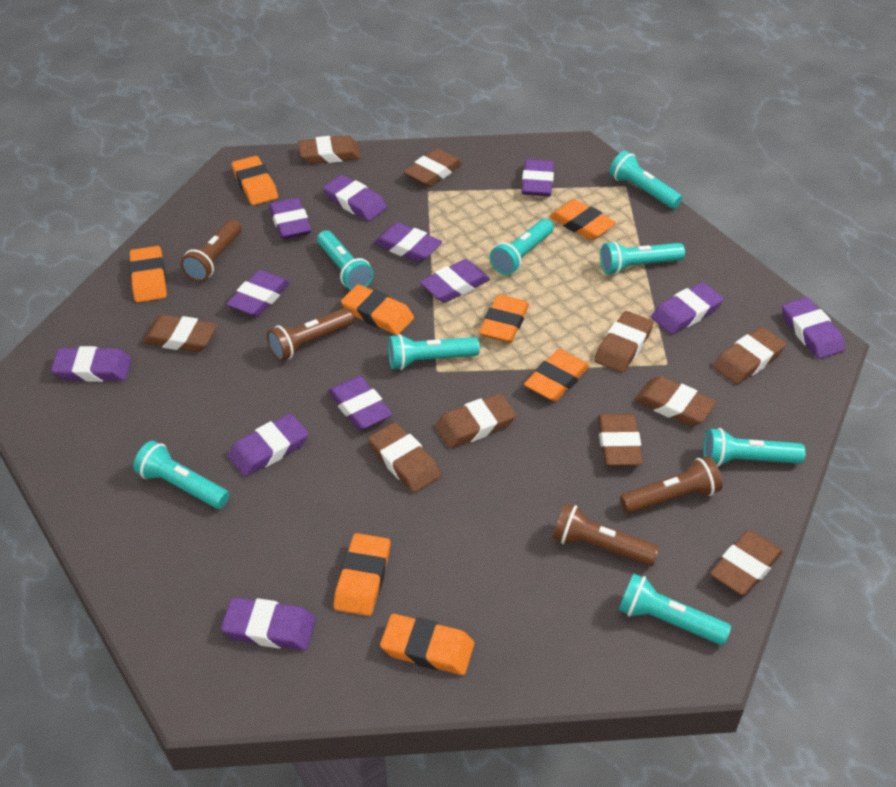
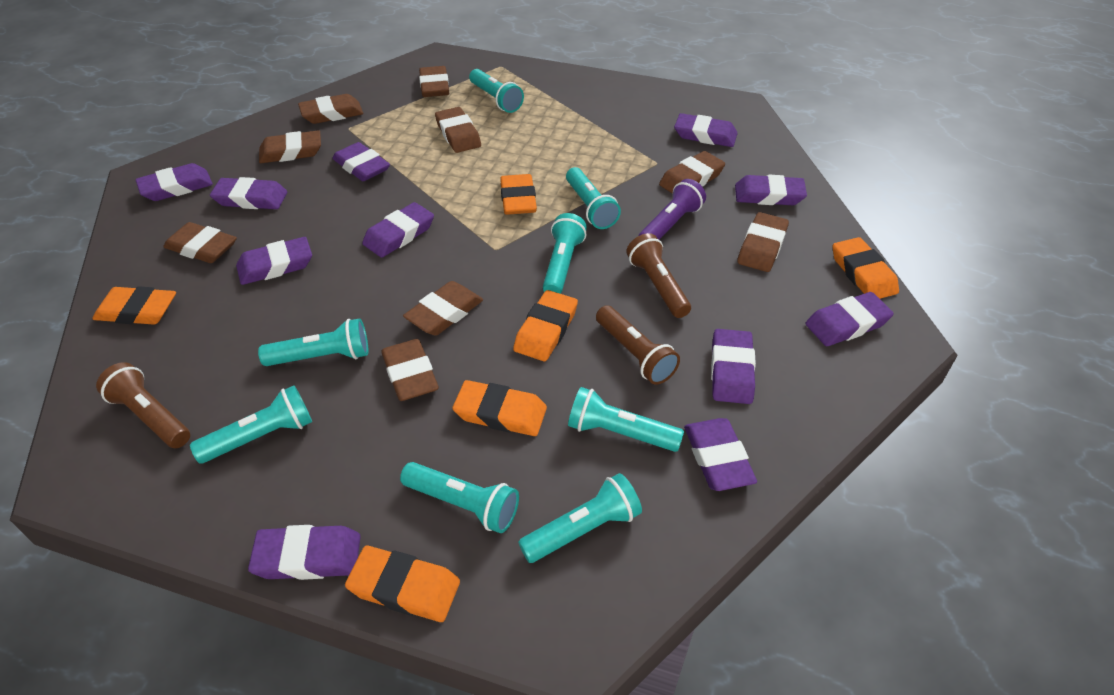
brown eraser: [143,314,217,352] [298,135,361,164] [368,422,441,493] [404,148,463,187] [435,393,516,449] [594,311,654,373] [598,414,643,466] [634,376,716,426] [710,530,783,596] [713,327,786,385] = 10 -> [164,222,237,263] [259,130,321,163] [298,94,363,124] [381,339,439,401] [403,281,483,336] [419,66,449,97] [435,107,481,153] [659,151,725,194] [737,212,789,272] = 9
brown flashlight: [181,219,242,282] [267,308,354,361] [553,503,659,566] [620,456,723,514] = 4 -> [96,362,190,448] [596,305,680,385] [626,233,691,318] = 3
orange eraser: [129,246,167,302] [232,156,278,205] [334,533,390,616] [341,284,414,335] [380,614,474,675] [479,295,529,343] [524,349,589,401] [549,199,616,240] = 8 -> [93,286,176,325] [345,546,460,622] [452,380,547,436] [500,174,537,215] [513,290,578,361] [833,237,899,299] = 6
purple eraser: [51,346,132,382] [221,597,316,651] [226,270,290,317] [228,413,309,477] [269,198,312,239] [323,175,387,221] [328,376,393,430] [374,222,442,262] [420,259,490,303] [522,159,554,196] [651,282,723,334] [782,297,845,359] = 12 -> [135,163,213,201] [210,177,287,209] [236,237,312,285] [248,525,361,580] [332,142,390,181] [362,202,434,258] [674,113,738,147] [684,418,757,491] [711,329,756,404] [735,175,807,205] [805,292,894,346] = 11
purple flashlight: none = 0 -> [639,179,706,240] = 1

